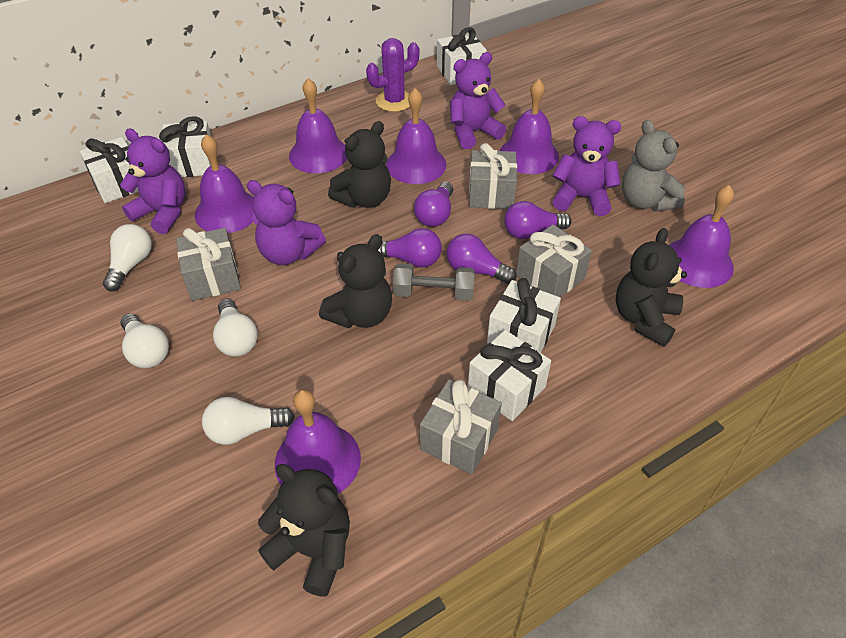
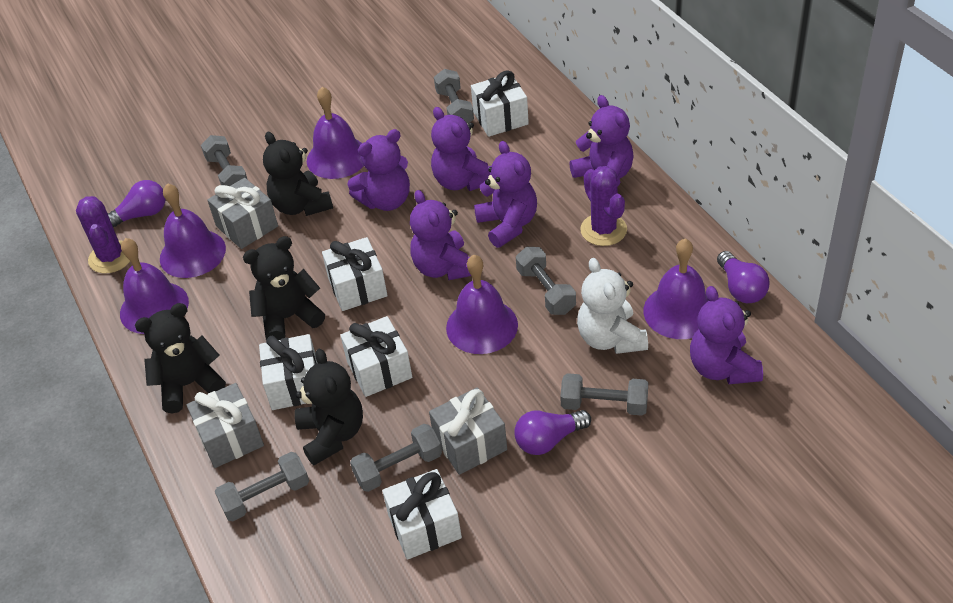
grey dumbbell: [393,263,475,301] = 1 -> [201,135,248,186] [215,452,309,521] [350,424,442,492] [434,69,474,124] [516,247,576,315] [560,373,648,416] = 6
grey gift: [176,228,241,301] [420,379,502,475] [469,143,517,209] [516,224,592,297] = 4 -> [187,383,264,468] [207,178,278,249] [429,387,507,475] = 3
grey teddy bear: [622,120,685,212] = 1 -> none = 0
purple bell: [195,134,254,233] [275,389,361,494] [289,78,347,173] [386,88,447,184] [500,79,559,174] [669,185,734,288] = 6 -> [120,238,189,334] [160,183,226,278] [307,87,364,179] [446,255,518,354] [643,239,709,339] = 5
purple cactus: [366,38,419,112] = 1 -> [76,196,130,273] [580,166,627,246] = 2
purple light bulb: [378,228,442,267] [414,182,453,227] [446,234,517,284] [504,201,571,239] = 4 -> [108,180,165,228] [514,410,591,455] [717,251,770,303] = 3
purple teddy bear: [120,128,186,234] [247,180,326,265] [450,52,506,149] [553,116,621,216] = 4 -> [348,129,410,211] [410,190,471,280] [431,107,491,191] [474,141,537,248] [569,95,634,186] [690,286,763,384] = 6
white light bulb: [103,224,152,292] [120,313,169,368] [202,397,295,445] [213,298,258,357] = 4 -> none = 0
white teddy bear: none = 0 -> [577,258,648,354] = 1

